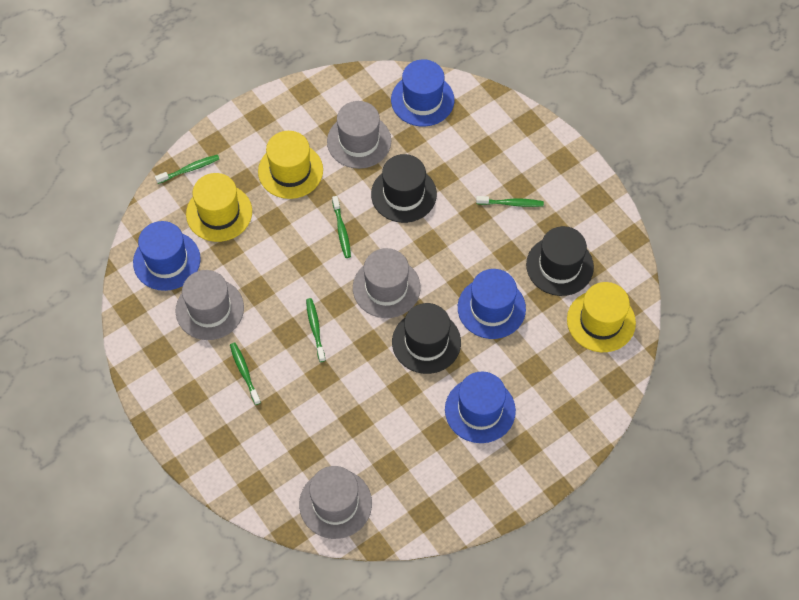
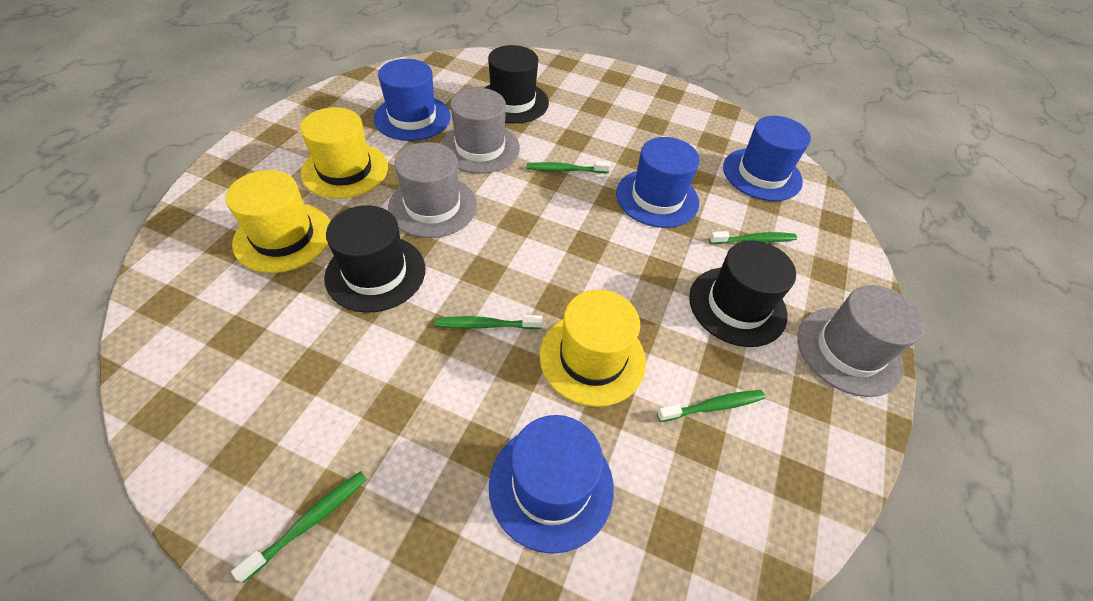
grey hat: [175,270,244,340] [299,466,372,539] [327,101,391,169] [353,248,421,318] = 4 -> [388,142,477,238] [441,88,520,174] [798,285,924,397] = 3

